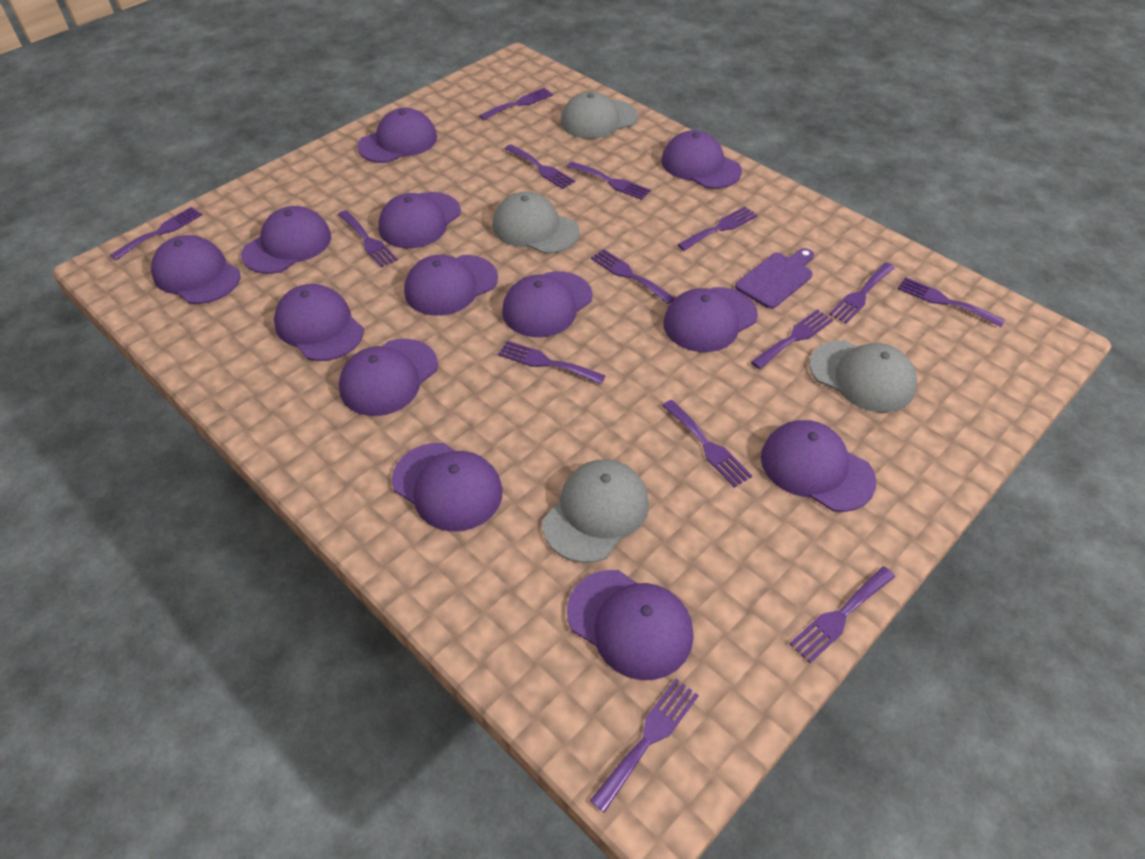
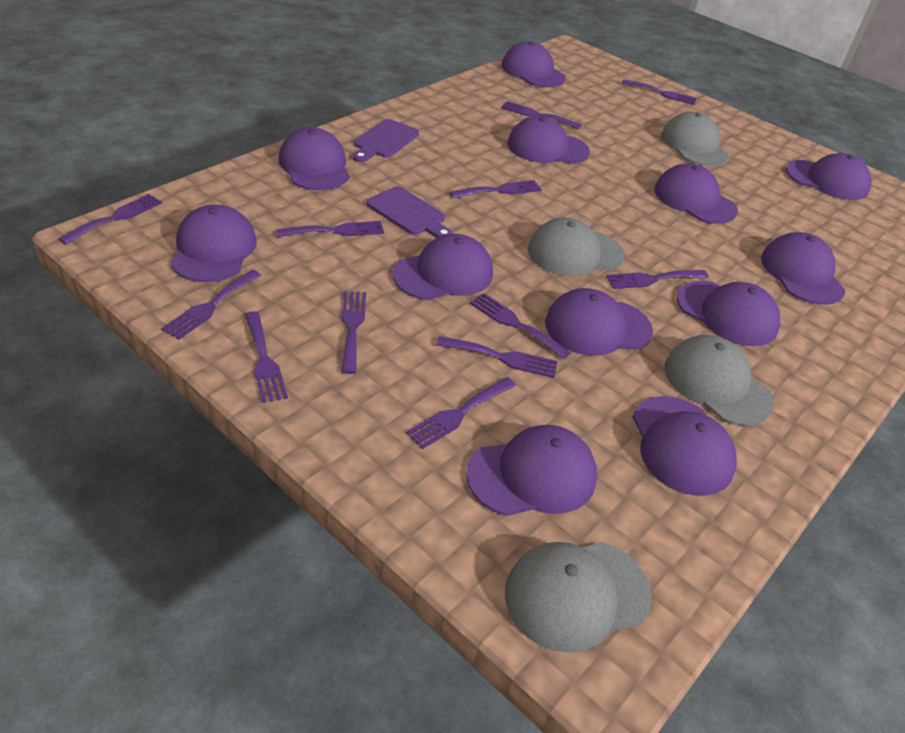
purple cap: [151,235,240,304] [241,206,331,274] [274,284,364,361] [339,339,438,416] [357,108,437,163] [378,192,461,248] [392,443,503,531] [404,255,498,316] [502,271,593,337] [567,570,693,680] [661,130,742,189] [663,287,758,352] [761,420,876,512] = 13 -> [171,204,257,282] [279,127,350,190] [393,234,493,300] [466,425,597,516] [501,41,566,87] [507,116,590,164] [545,288,653,356] [632,396,737,496] [654,163,738,224] [677,281,780,346] [761,232,846,305] [786,153,871,200] = 12
purple cutting board: [735,248,814,309] = 1 -> [353,119,419,162] [367,187,453,238] = 2
purple fork: [110,207,203,261] [338,210,398,268] [479,88,553,120] [498,340,606,384] [505,144,575,189] [567,161,651,200] [590,679,699,813] [591,249,675,304] [662,400,752,488] [677,207,758,251] [751,309,833,369] [789,566,895,663] [829,262,895,324] [897,277,1005,327] = 14 -> [58,194,162,245] [161,270,261,340] [245,311,288,403] [276,221,384,237] [341,291,366,374] [406,377,516,449] [436,336,558,378] [450,180,542,198] [470,293,571,359] [501,101,582,129] [606,270,709,289] [621,79,697,105] = 12

